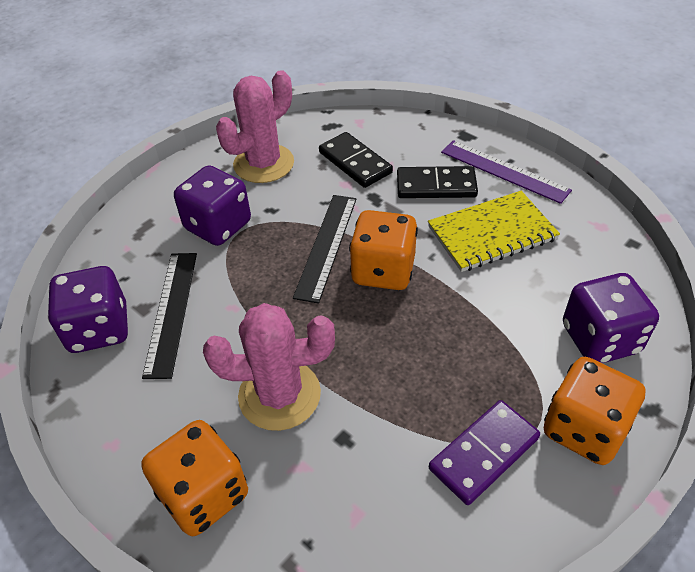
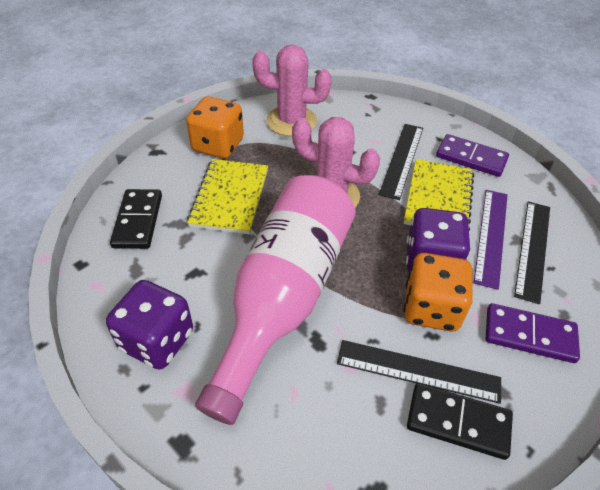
black ruler: [142,253,197,379] [293,195,357,304] = 2 -> [337,340,501,404] [379,124,423,200] [514,201,550,304] = 3
orange dice: [141,420,248,536] [349,210,418,290] [544,357,646,465] = 3 -> [186,96,244,159] [403,253,473,332] = 2
pink bottle: none = 0 -> [195,175,356,425] = 1
purple dice: [48,266,128,353] [174,165,251,246] [563,273,659,363] = 3 -> [106,280,193,370] [406,208,470,272] = 2
purple domino: [429,400,540,505] = 1 -> [436,134,509,177] [486,303,580,363] = 2
yellow notebook: [428,191,560,272] = 1 -> [187,159,268,234] [404,159,474,230] = 2

